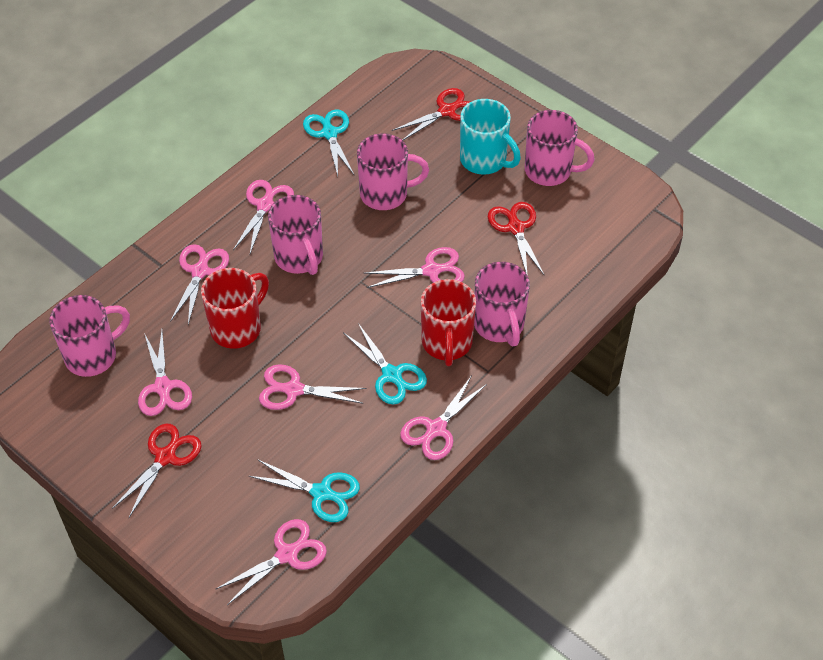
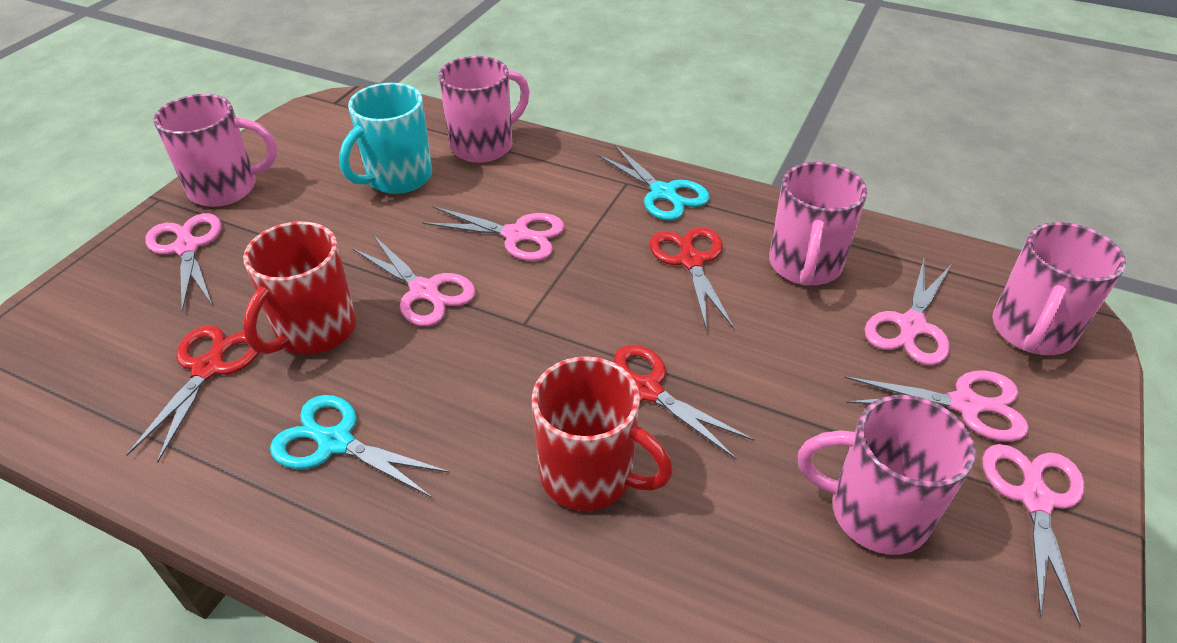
pink scissors: [138,330,192,416] [170,244,229,325] [215,519,327,605] [233,180,294,253] [259,365,366,410] [365,247,465,288] [400,375,487,460] = 7 -> [145,213,222,312] [352,235,476,326] [423,206,565,261] [844,370,1029,442] [865,259,951,365] [983,444,1085,626] = 6
turquoise scissors: [249,459,360,522] [303,109,354,176] [343,323,427,405] = 3 -> [270,395,450,498] [597,145,710,221] = 2

